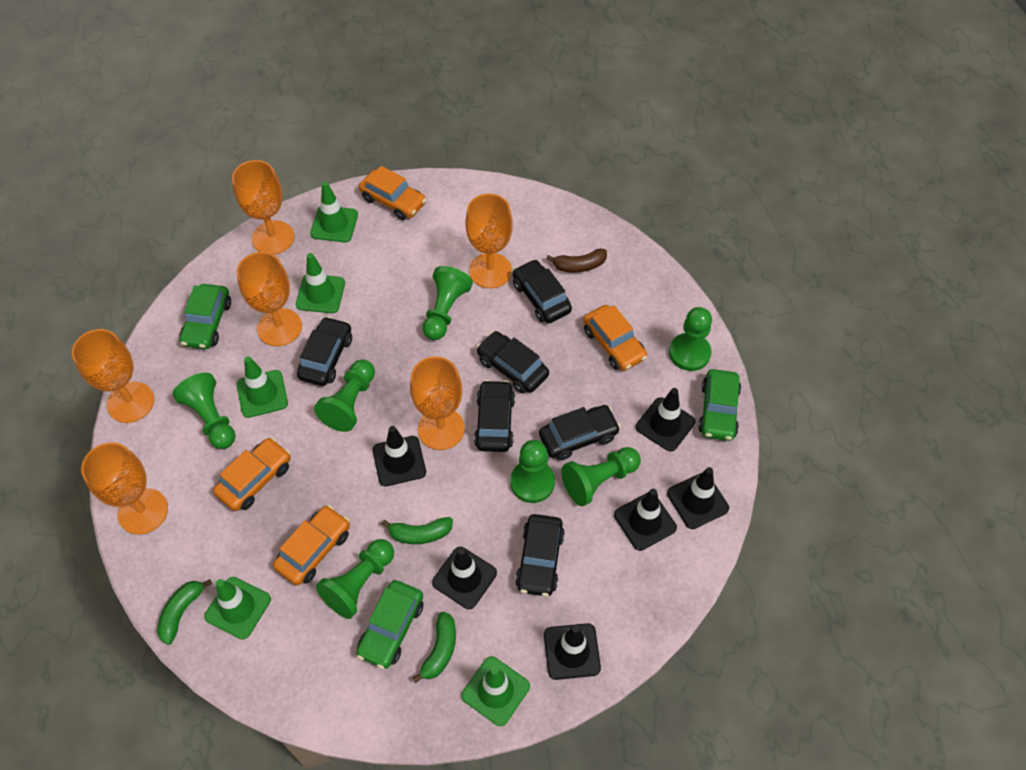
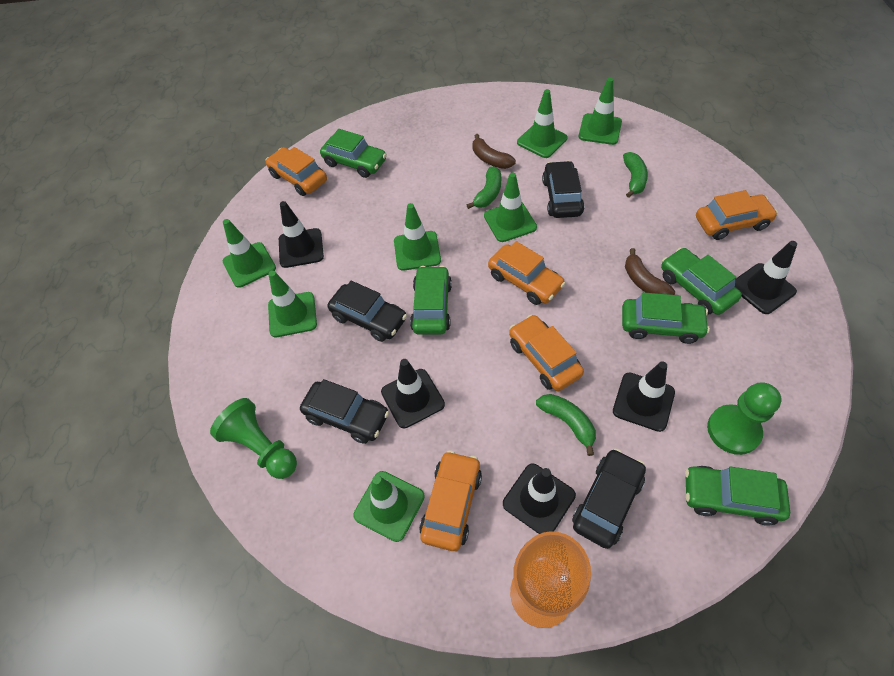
black car: [297,316,352,386] [474,380,515,452] [476,331,549,394] [513,259,572,323] [515,514,565,597] [539,405,621,461] = 6 -> [300,379,389,444] [328,281,407,342] [542,161,584,218] [572,449,646,549] = 4
black traffic cone: [373,426,426,486] [432,547,497,609] [544,623,601,680] [614,489,677,551] [636,388,695,452] [667,467,729,529] = 6 -> [279,201,324,268] [381,359,445,428] [503,464,576,534] [613,361,675,432] [735,241,797,314] = 5
brown banana: [546,249,607,273] = 1 -> [473,134,516,169] [625,248,675,295] = 2
green car: [180,284,231,349] [356,580,424,669] [698,369,741,441] = 3 -> [320,129,387,178] [410,266,452,335] [622,292,710,344] [661,248,742,315] [685,466,790,526] = 5
green pawn: [173,373,235,449] [314,359,375,432] [316,539,394,619] [423,266,473,340] [510,440,555,503] [561,447,641,506] [669,307,712,371] = 7 -> [210,398,297,479] [707,382,781,455] = 2
green traffic cone: [204,577,271,640] [237,356,288,418] [296,253,345,313] [310,182,358,242] [461,656,530,726] = 5 -> [223,219,276,288] [268,271,317,337] [353,471,425,542] [394,203,441,271] [484,173,537,242] [517,89,567,158] [578,78,622,145] = 7
orange car: [213,438,291,511] [273,505,350,585] [359,166,426,220] [583,305,647,371] = 4 -> [266,147,327,196] [419,450,482,551] [488,241,566,305] [509,315,584,391] [696,190,778,240] = 5
orange goblet: [72,329,154,423] [81,442,168,535] [232,160,294,255] [237,252,302,346] [410,356,465,450] [466,194,513,288] = 6 -> [510,531,591,628] = 1

